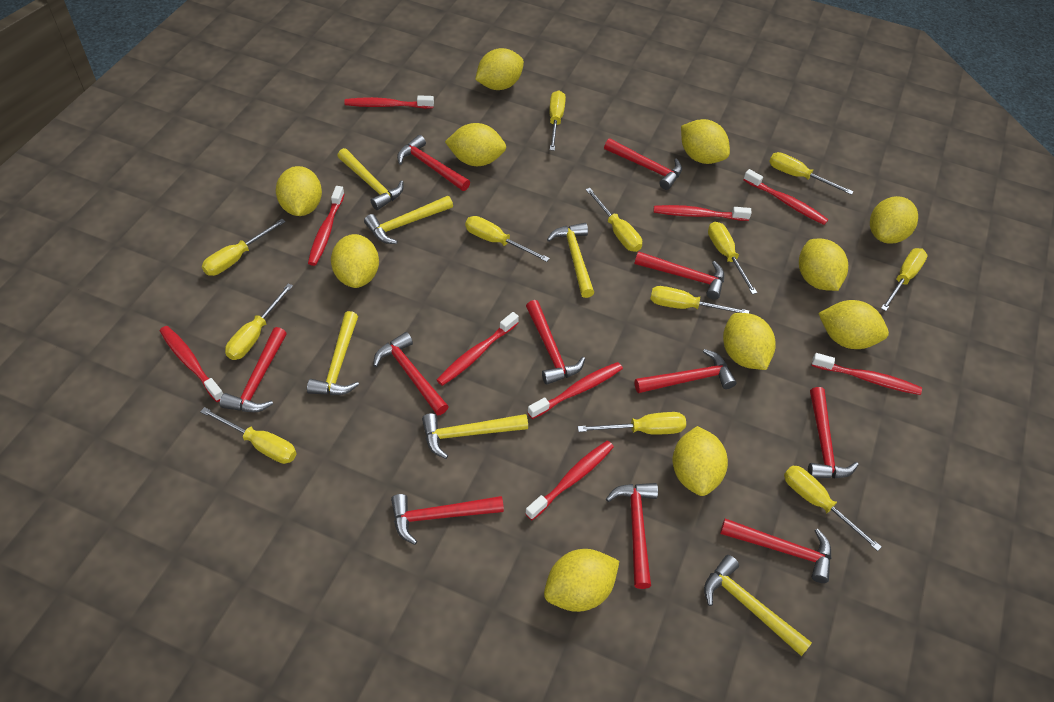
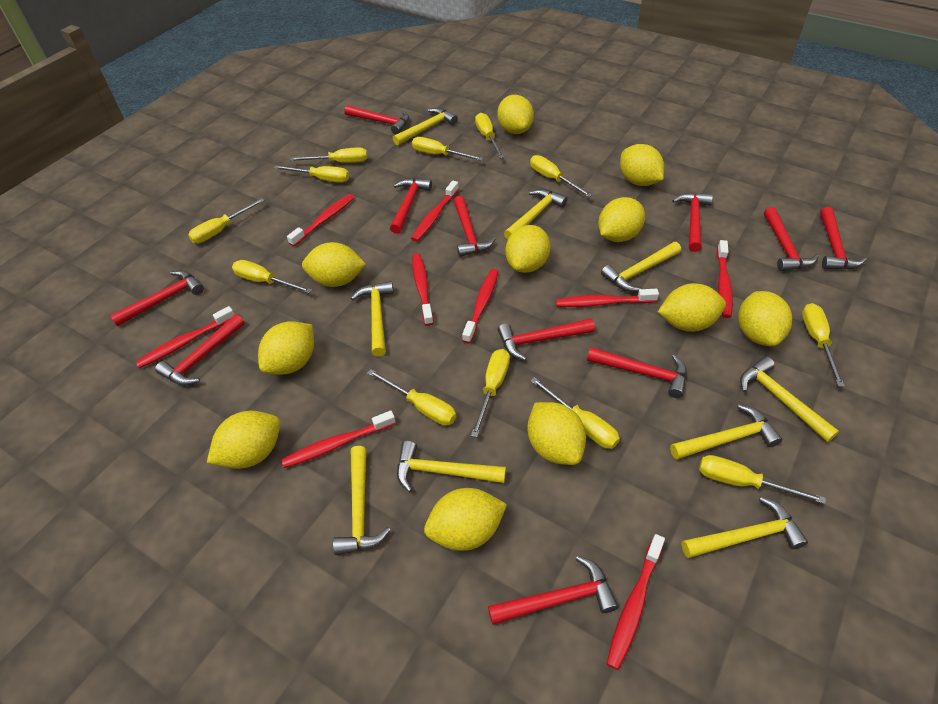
yellow hammer: [307,311,359,395] [337,148,404,210] [364,196,453,244] [422,413,528,459] [547,223,594,298] [704,555,812,656] = 6 -> [333,446,391,555] [351,281,394,357] [393,108,458,146] [397,441,506,492] [504,189,567,240] [601,242,681,292] [670,404,782,460] [682,497,808,558] [740,356,839,442] = 9

